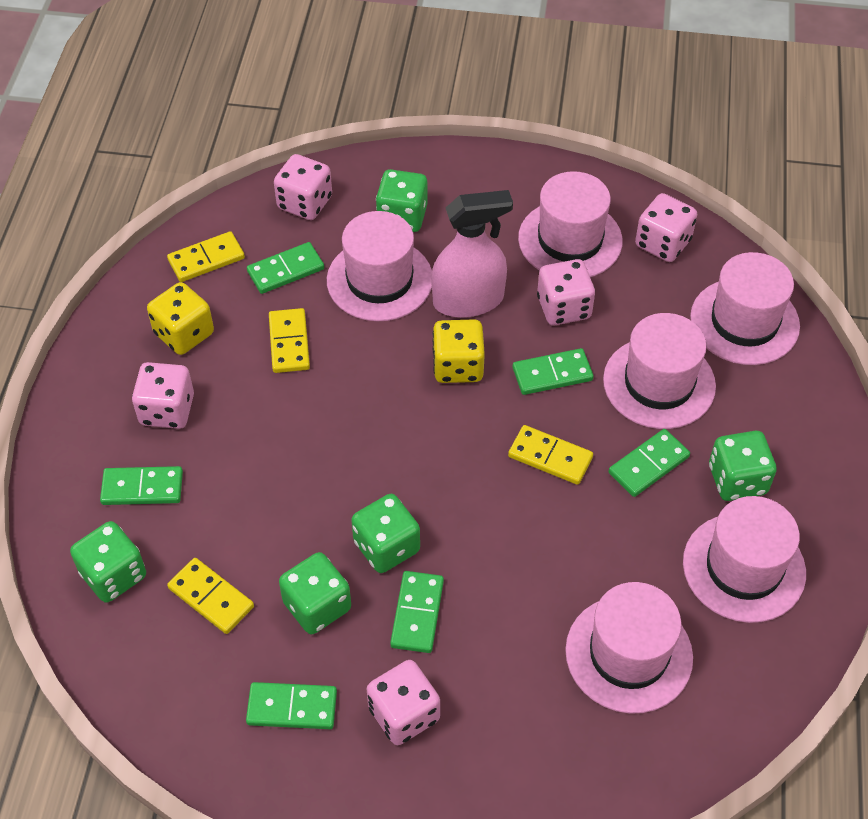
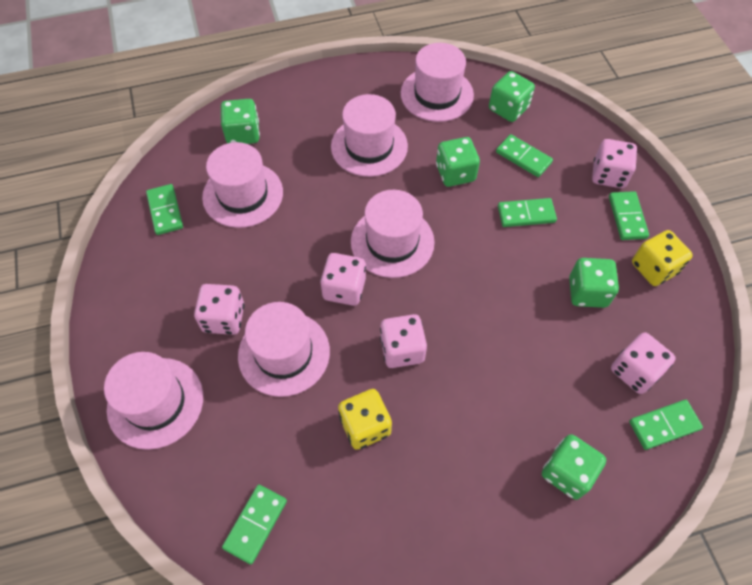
pink spray bottle: [431,190,513,318] = 1 -> none = 0
yellow domino: [167,231,245,282] [167,558,254,634] [269,308,310,373] [508,425,593,485] = 4 -> none = 0

